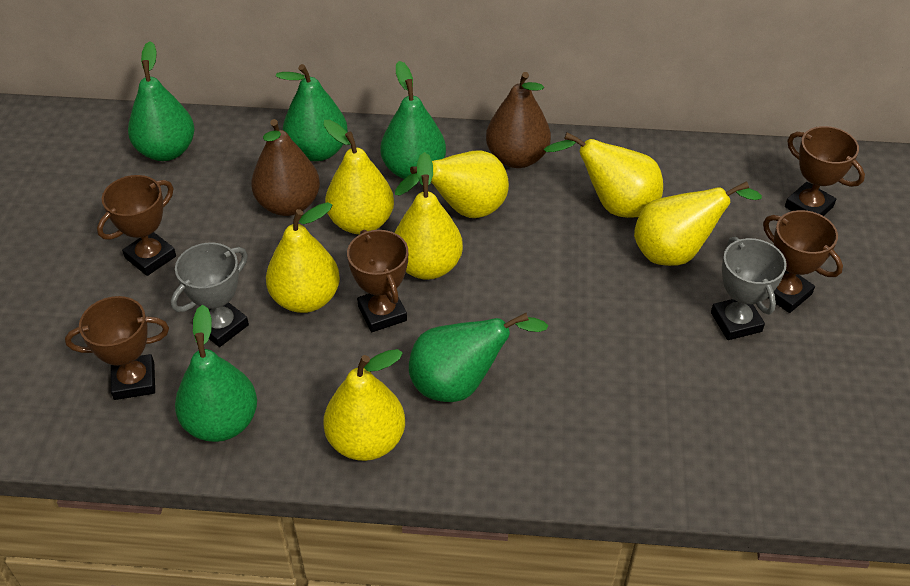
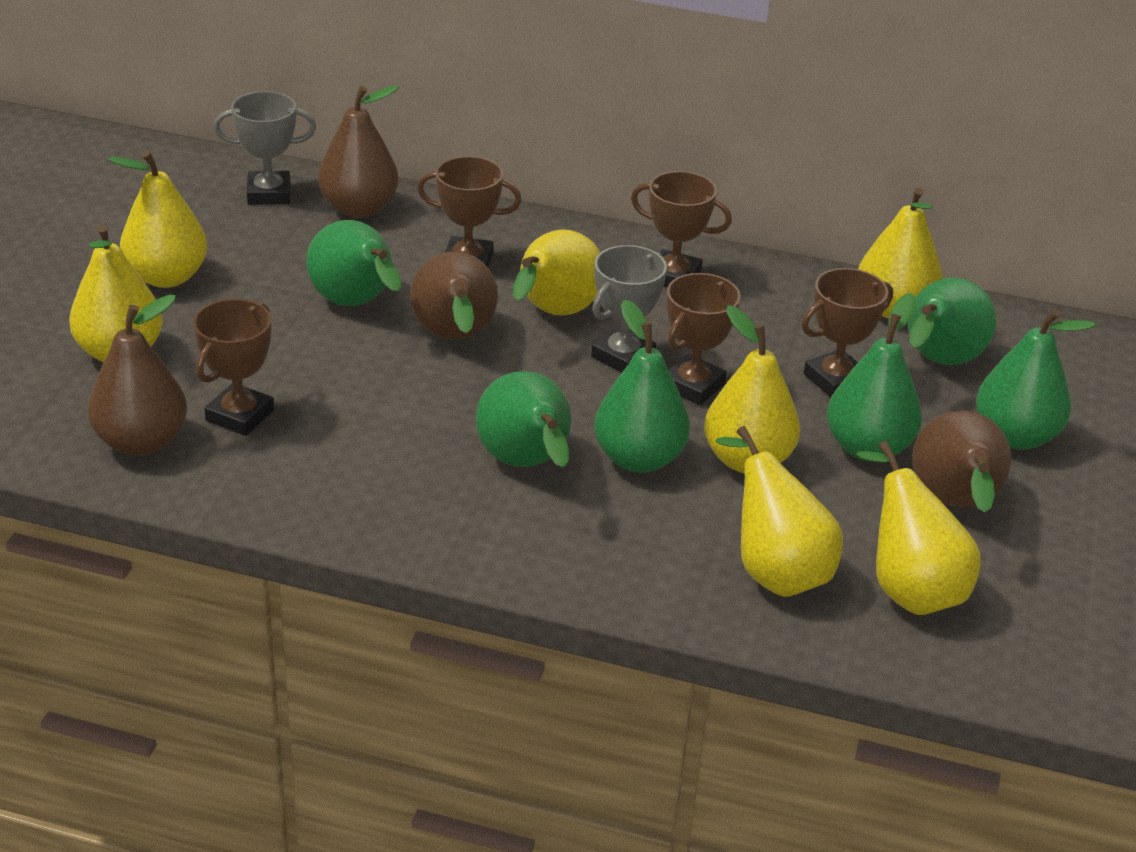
brown pear: [251,119,320,216] [486,72,551,168] = 2 -> [88,294,187,456] [318,86,399,218] [410,252,498,339] [912,411,1011,513] = 4
green pear: [128,41,195,161] [175,305,257,442] [276,64,348,161] [380,61,446,179] [409,313,548,402] = 5 -> [306,220,401,306] [476,371,571,467] [594,299,690,473] [827,293,922,462] [907,277,997,365] [976,309,1095,450] = 6

